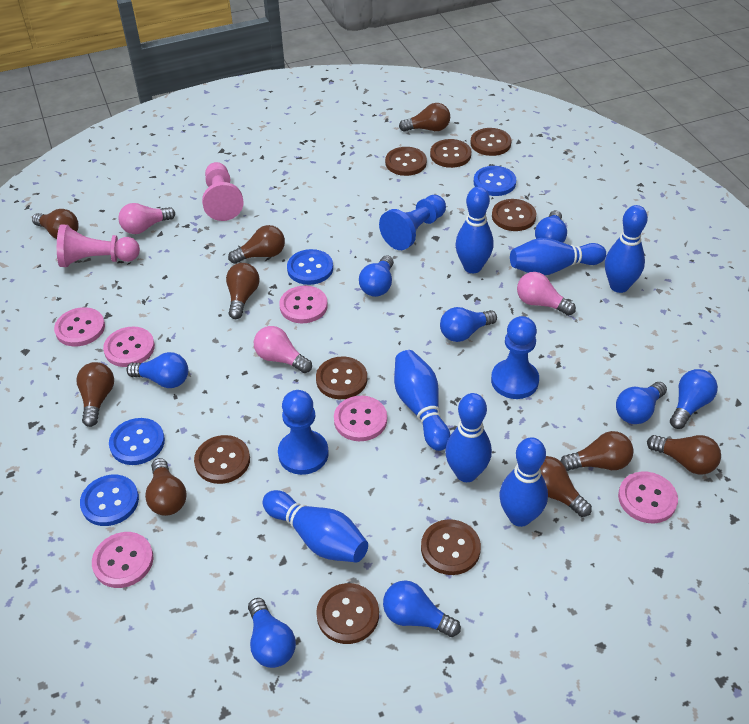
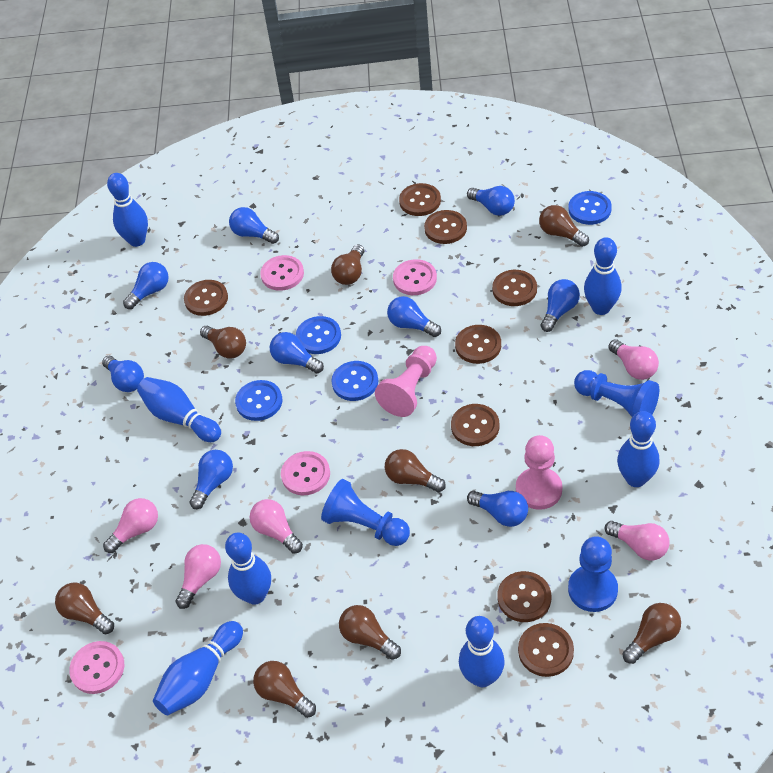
blue light bulb: [126,352,188,388] [248,598,296,668] [359,255,394,297] [383,580,461,637] [440,307,497,342] [535,210,567,243] [616,382,667,424] [670,369,718,429] = 8 -> [102,356,144,392] [123,262,169,309] [190,450,233,509] [229,207,279,244] [270,332,324,373] [387,296,441,337] [467,186,515,216] [467,491,528,527] [541,279,580,332] = 9
brown light bulb: [32,209,79,239] [76,362,114,427] [145,458,187,516] [226,263,260,319] [228,225,285,264] [399,103,450,132] [540,456,592,517] [560,431,634,471] [647,435,721,475] = 9 -> [55,583,114,634] [200,326,246,359] [253,661,316,718] [331,244,364,285] [339,605,401,660] [385,449,446,492] [539,205,589,247] [622,603,681,664] = 8
pink button: [54,307,105,347] [92,532,154,588] [103,327,155,367] [279,285,328,323] [334,396,387,441] [618,471,678,523] = 6 -> [69,641,124,694] [260,255,304,291] [281,451,330,495] [393,259,437,295] = 4
pink light bulb: [118,203,175,234] [254,326,312,373] [517,272,576,316] = 3 -> [103,498,158,553] [176,544,221,609] [250,499,303,554] [605,521,670,560] [608,339,659,380] = 5

